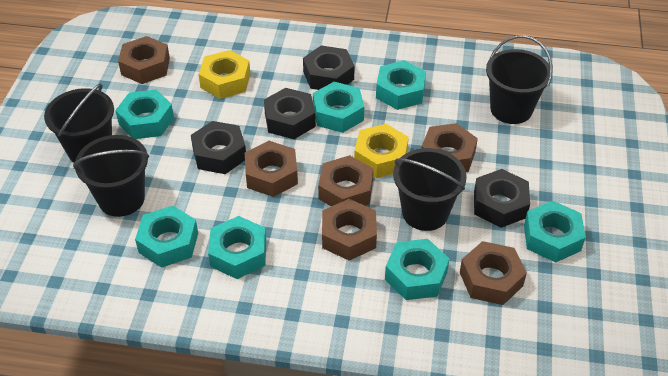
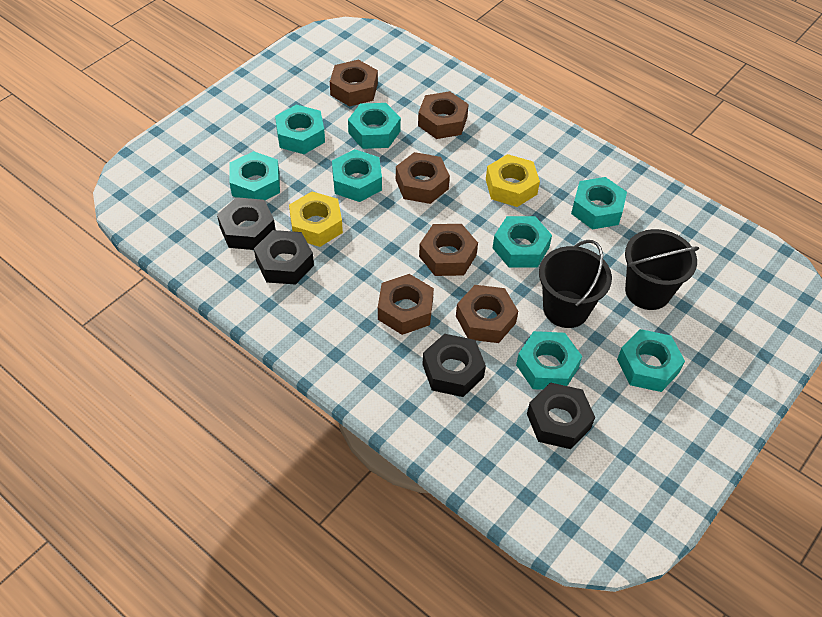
black bucket: [44,84,114,163] [73,135,149,217] [393,148,467,231] [486,35,553,124] = 4 -> [539,240,612,328] [625,229,699,310] = 2
turquoise nut: [115,89,174,139] [135,206,198,268] [208,216,266,279] [313,82,364,133] [376,60,426,110] [385,239,449,300] [524,201,586,262] = 7 -> [229,151,280,200] [275,105,325,154] [332,149,382,202] [348,103,401,149] [493,216,552,268] [516,331,582,390] [571,177,627,229] [617,329,685,392] = 8

